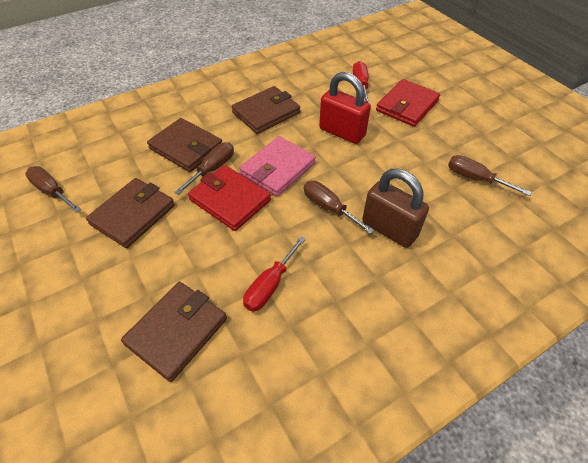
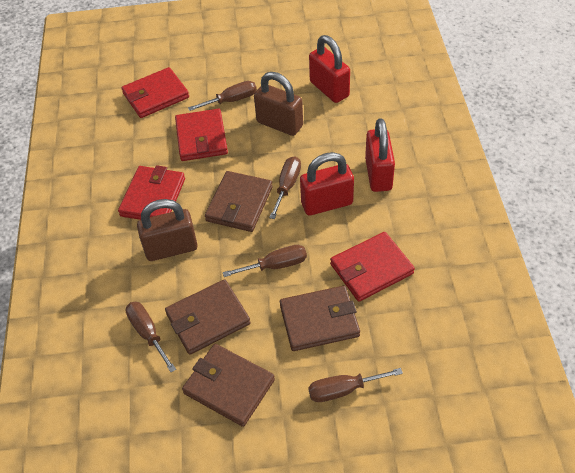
brown padlock: [362,169,429,248] = 1 -> [137,199,198,261] [254,72,303,136] = 2
brown screwdriver: [25,166,81,213] [174,142,234,195] [304,181,374,234] [448,155,532,196] = 4 -> [125,302,176,372] [188,81,257,111] [223,245,307,277] [269,156,301,219] [308,368,403,402] = 5
pink wallet: [239,136,316,197] = 1 -> none = 0
red padlock: [319,72,371,144] = 1 -> [300,152,354,216] [309,35,350,103] [365,118,395,192] = 3
red screwdriver: [243,236,306,312] [353,61,370,103] = 2 -> none = 0
red wallet: [188,165,271,231] [376,79,440,127] = 2 -> [118,165,185,220] [121,67,189,118] [175,109,228,161] [330,232,415,302] = 4

